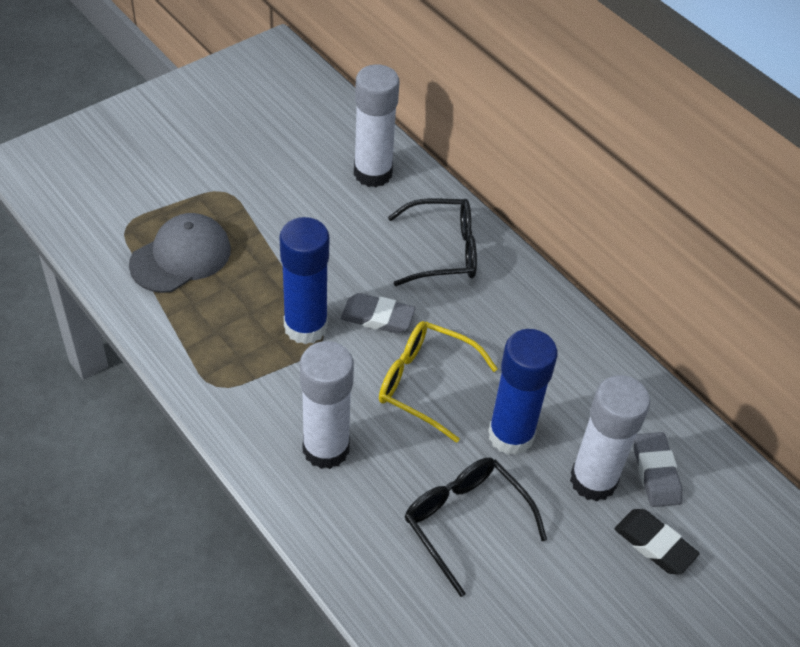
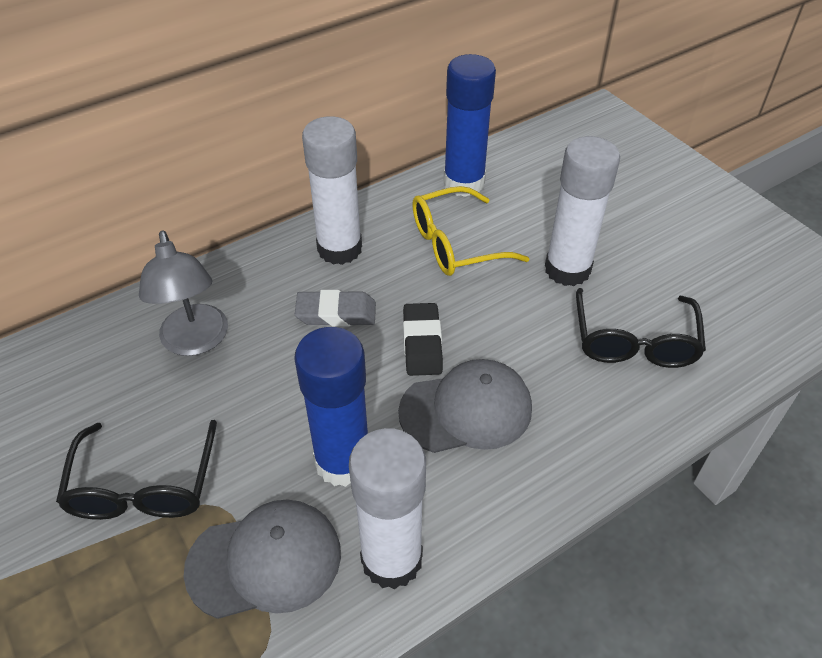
grey cap: [129,213,231,293] = 1 -> [184,500,341,619] [398,359,532,453] = 2
grey eraser: [341,293,416,334] [634,432,682,507] = 2 -> [295,290,376,326] = 1
grey lamp: none = 0 -> [139,231,228,356] = 1

